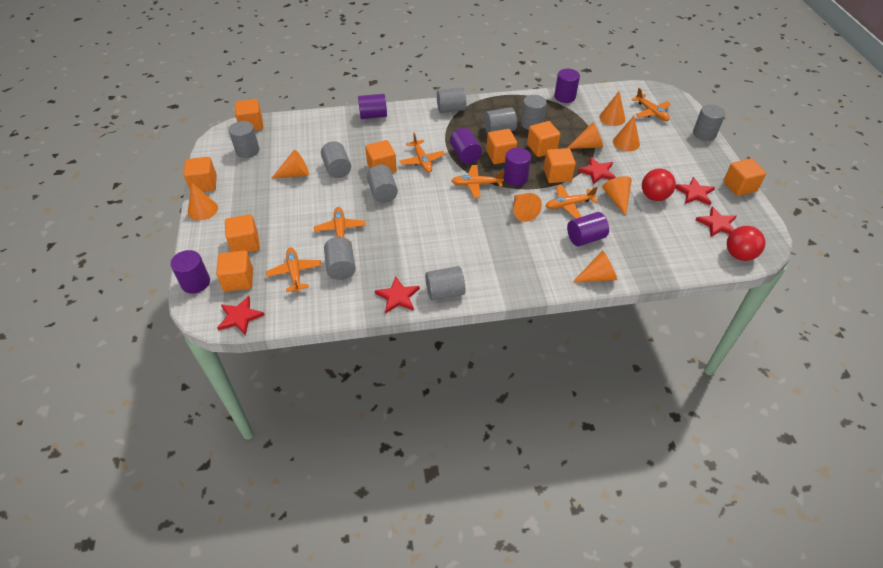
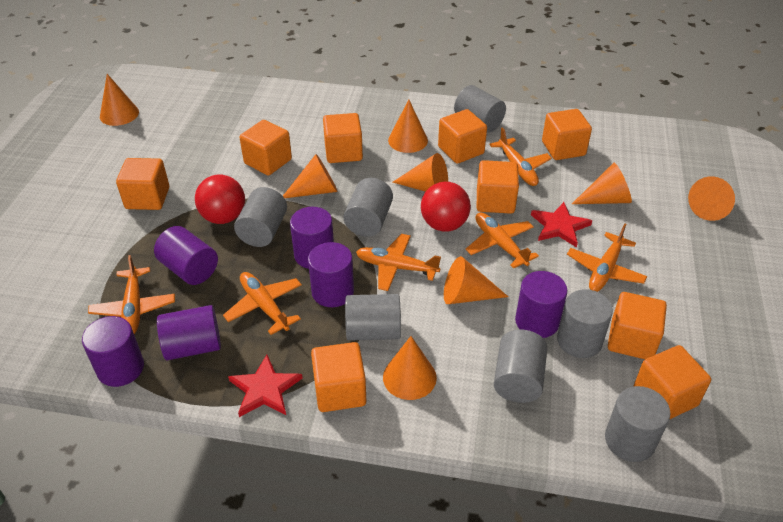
grey cylinder: [229,121,259,158] [321,141,351,178] [324,237,356,280] [367,165,398,203] [425,266,465,301] [437,87,466,113] [484,107,517,133] [521,95,547,130] [693,105,725,141] = 9 -> [234,187,287,247] [343,178,393,237] [345,294,401,341] [454,85,506,132] [494,330,547,403] [557,289,613,358] [605,386,670,462] = 7
red star: [217,296,265,335] [375,277,420,314] [578,157,616,185] [675,177,715,205] [696,207,737,237] = 5 -> [228,355,303,417] [531,202,592,247] = 2

